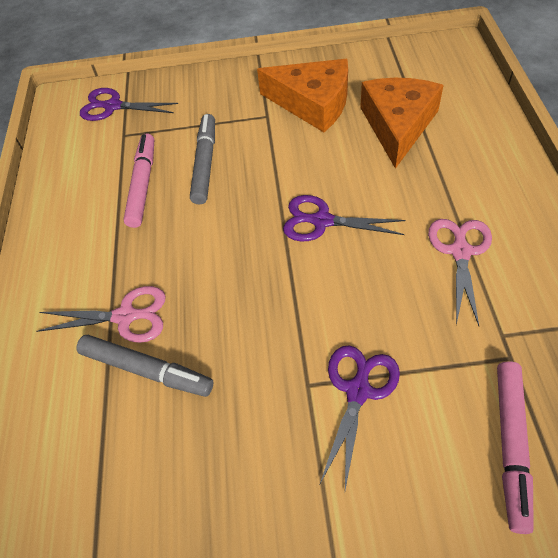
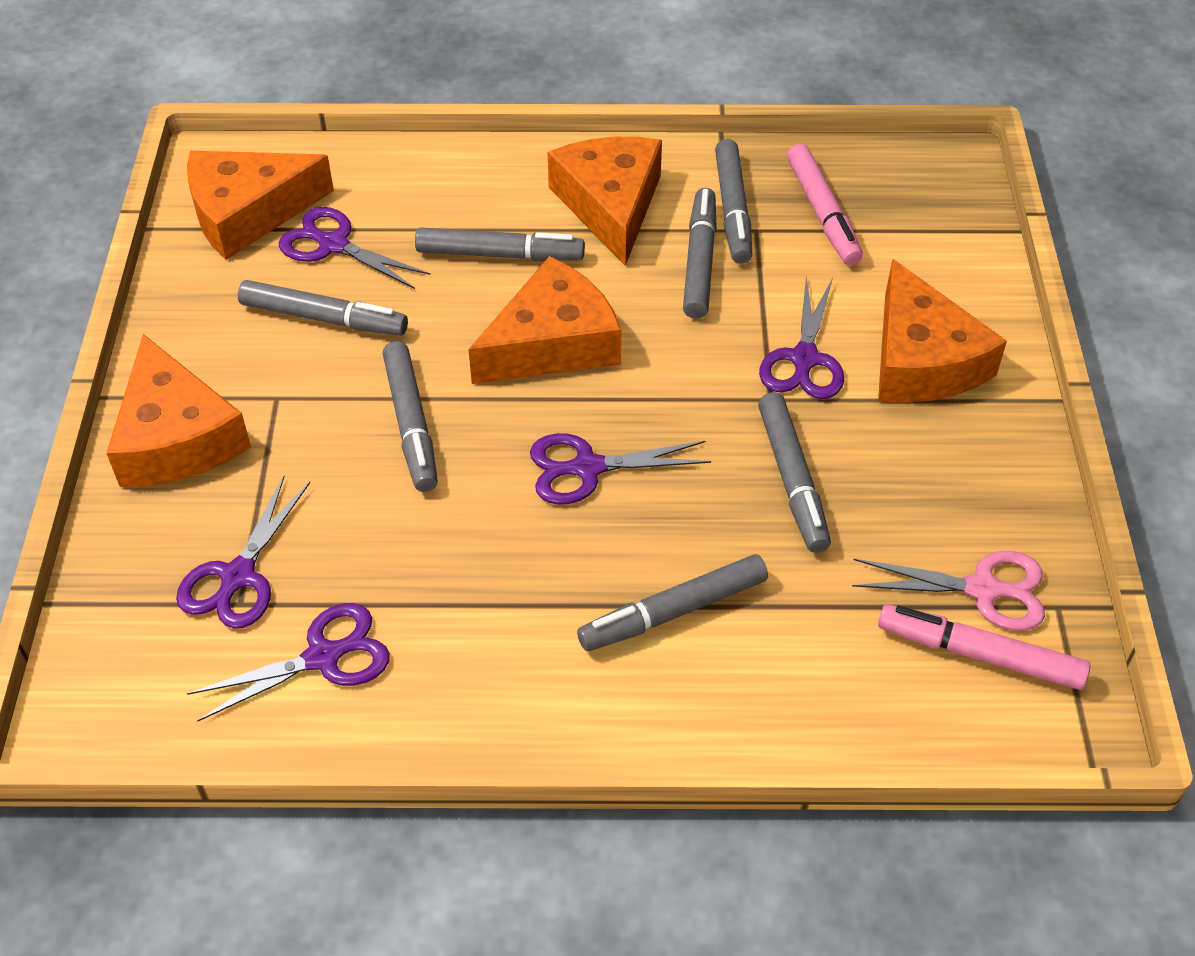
grey marker: [76,335,213,397] [190,114,215,205] = 2 -> [238,280,408,336] [383,341,438,492] [415,227,585,261] [577,554,768,651] [683,188,717,319] [715,139,752,264] [758,392,831,553] = 7
orange cheese: [257,59,348,132] [360,78,444,169] = 2 -> [106,334,251,487] [187,150,334,260] [468,256,621,384] [548,137,662,266] [878,259,1007,403] = 5
pink scissors: [36,286,166,343] [428,219,492,326] = 2 -> [852,551,1045,631] = 1
purple scissors: [80,88,178,121] [283,195,406,241] [320,345,400,490] = 3 -> [176,476,310,629] [187,603,390,721] [278,207,430,289] [530,433,711,505] [759,276,844,399] = 5

